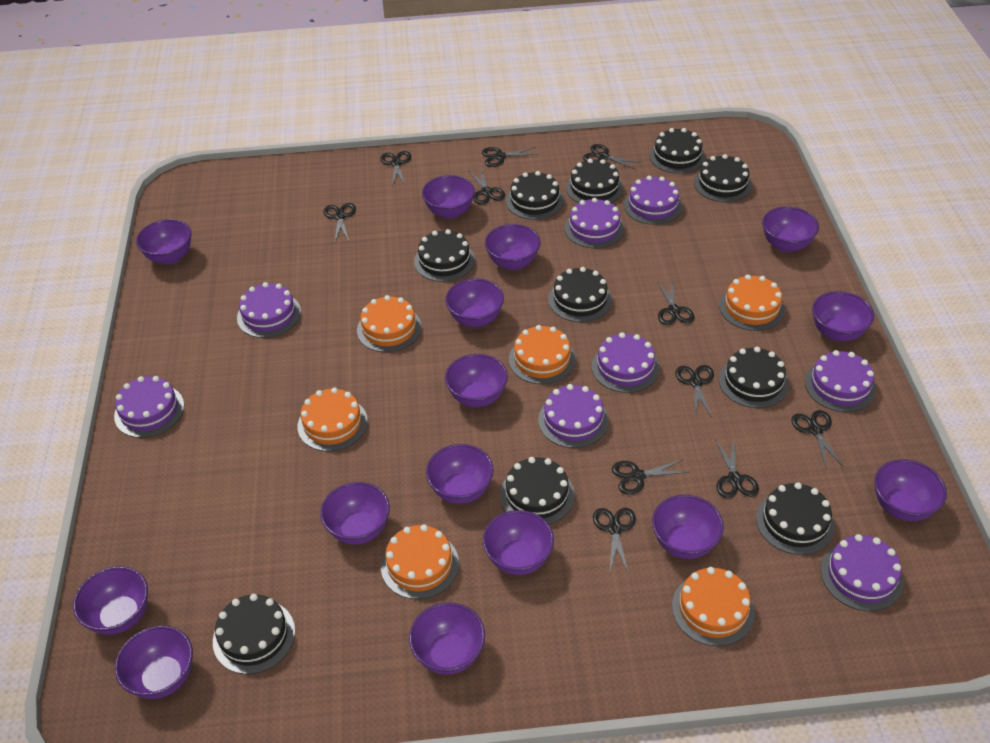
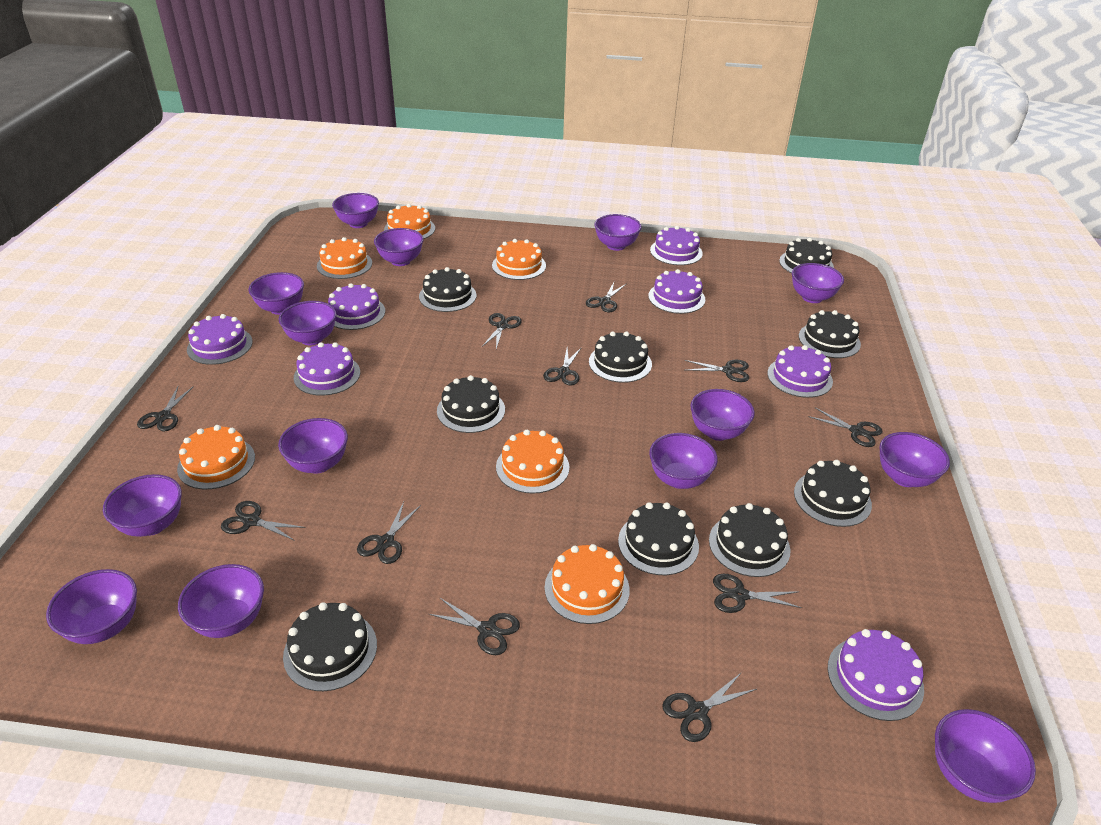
black cake: [213,594,295,674] [414,229,475,282] [500,457,575,525] [506,171,564,220] [548,267,612,322] [566,159,623,203] [649,128,706,174] [694,154,752,202] [719,347,789,408] [756,482,835,555] = 10 -> [283,602,377,691] [419,267,476,312] [437,375,505,433] [589,331,652,383] [618,502,699,575] [709,503,790,577] [779,238,834,273] [794,460,872,527] [799,310,861,358] = 9
purple bowl: [73,566,148,635] [115,626,193,699] [136,219,192,264] [320,482,390,545] [409,602,485,675] [422,175,475,219] [426,444,494,504] [445,278,504,327] [445,354,508,407] [483,510,554,575] [485,224,541,270] [652,495,724,559] [762,206,819,252] [812,291,874,341] [874,459,947,521] = 15 -> [46,569,137,644] [103,474,182,537] [178,564,264,638] [249,272,304,315] [278,418,348,474] [279,301,336,345] [332,193,379,228] [374,228,424,266] [594,214,642,251] [649,433,718,489] [690,389,755,441] [792,263,844,303] [879,432,950,487] [935,709,1036,803] = 14
purple cake: [114,376,184,438] [237,282,301,338] [538,384,609,448] [565,198,624,248] [592,332,660,393] [624,176,683,225] [805,350,876,412] [821,534,903,611] = 8 -> [187,314,253,365] [294,342,360,396] [328,283,385,330] [648,269,705,314] [650,226,703,265] [767,345,833,398] [828,629,924,721] = 7

